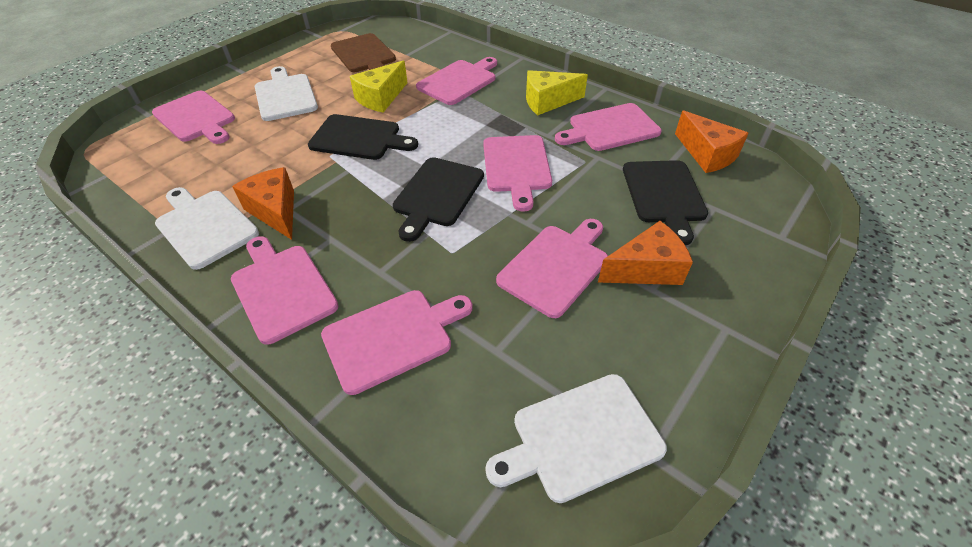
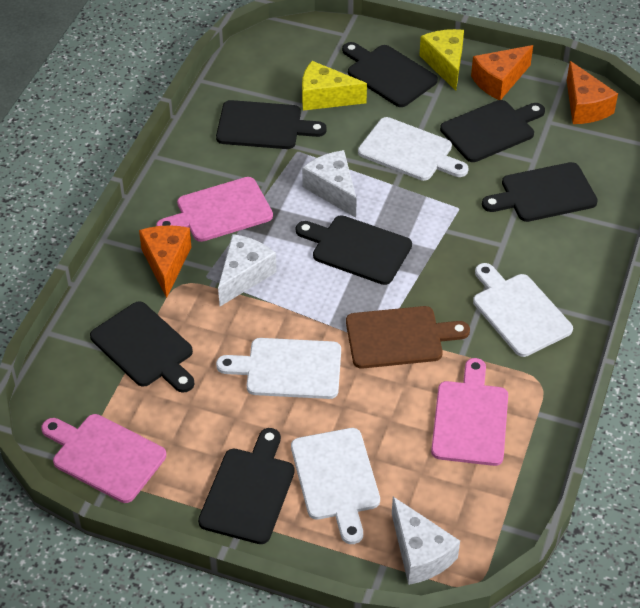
black cutting board: [308,114,418,160] [393,157,484,242] [623,160,708,245] = 3 -> [90,301,195,393] [198,428,295,544] [216,100,327,149] [296,215,412,285] [342,42,438,107] [440,100,545,162] [482,162,598,222] = 7
pink cutting board: [152,90,235,144] [231,236,339,345] [321,290,473,395] [416,57,497,105] [483,135,552,212] [496,219,608,318] [555,103,662,151] = 7 -> [41,414,166,503] [156,177,273,242] [431,358,508,466] = 3
white cheese: none = 0 -> [218,234,277,306] [302,150,357,218] [392,497,460,585] = 3
white cutting board: [155,187,259,270] [255,66,318,121] [485,374,667,503] = 3 -> [216,338,341,399] [291,428,380,544] [358,117,469,181] [473,263,573,357] = 4

